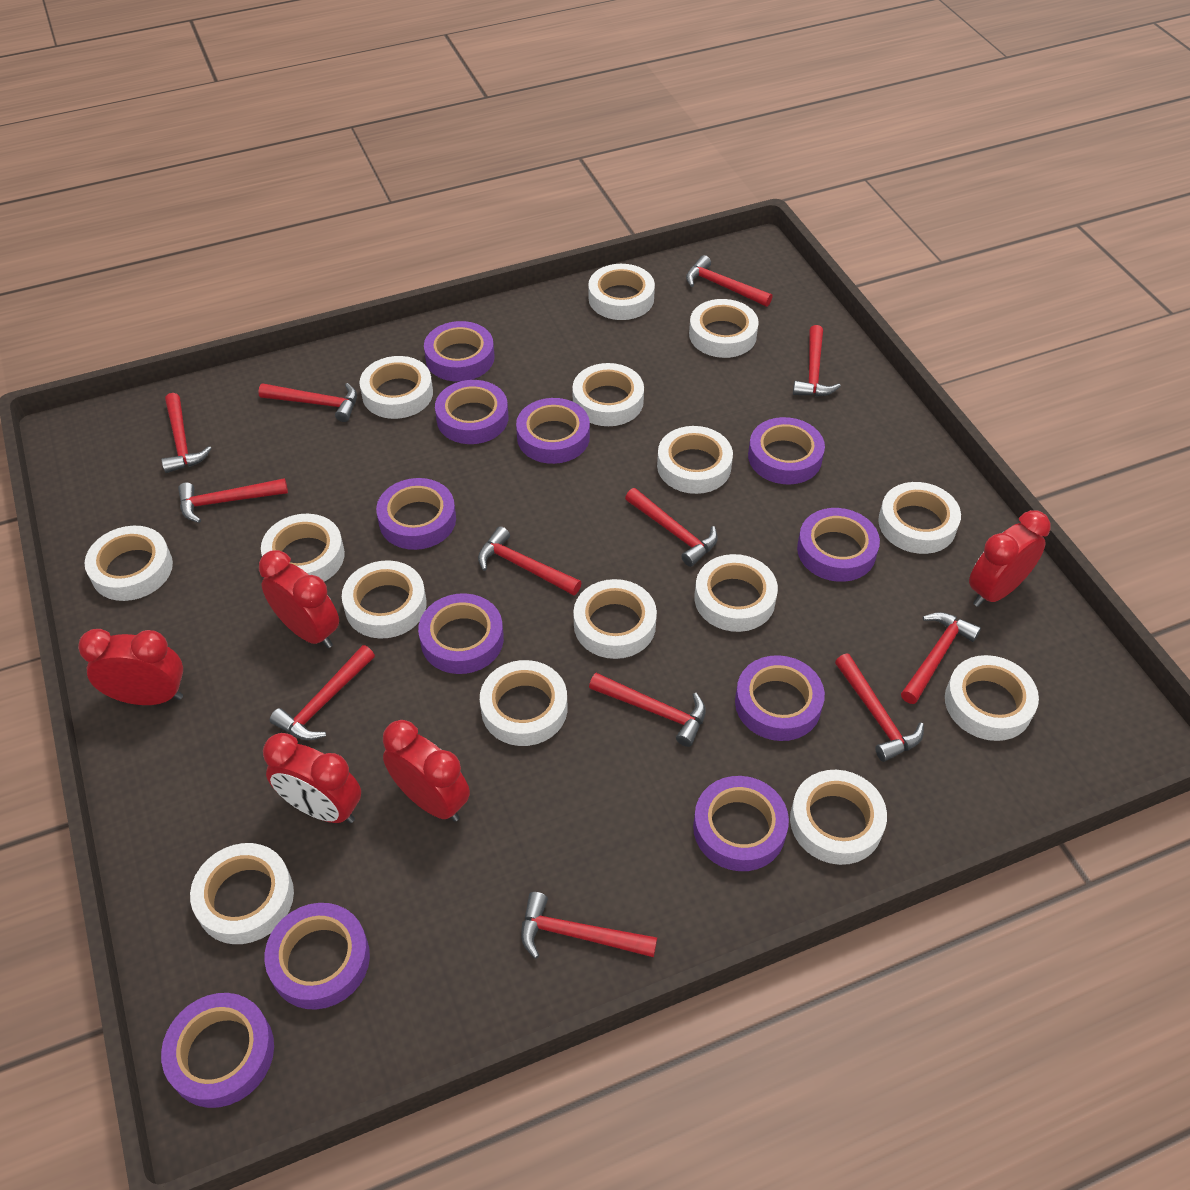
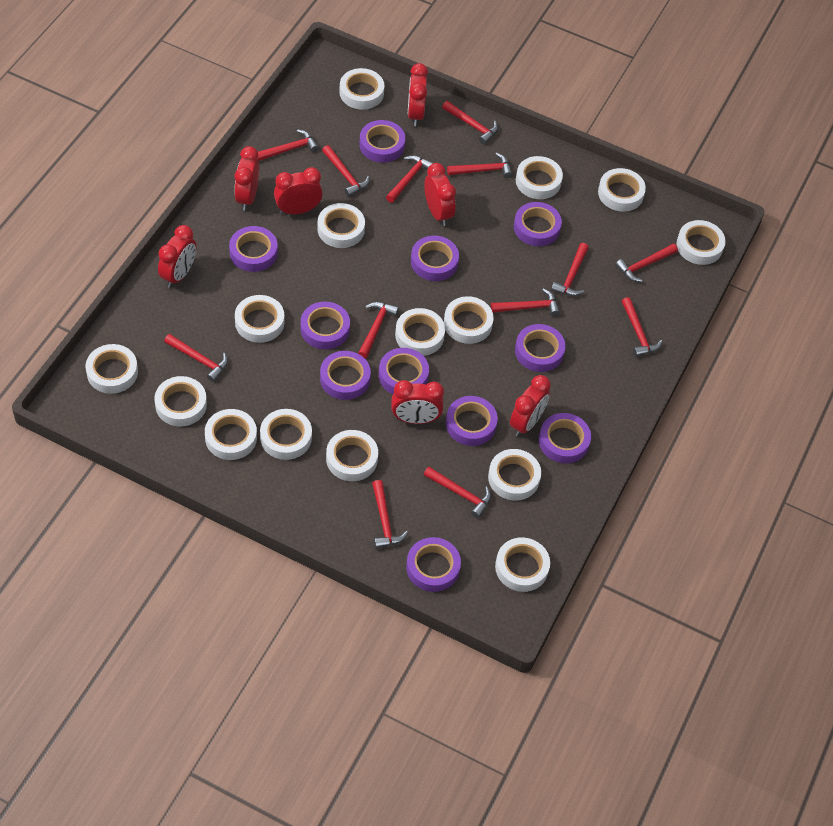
red clock: [78,629,183,705] [259,550,339,648] [263,733,361,823] [383,720,470,822] [969,510,1051,607] = 5 -> [158,225,196,288] [234,146,259,211] [274,167,323,214] [391,380,444,424] [408,63,428,126] [424,163,456,226] [510,375,551,437] = 7
red hammer: [161,393,212,473] [178,478,288,523] [258,383,357,422] [270,645,375,740] [478,526,582,595] [521,892,657,959] [589,673,706,747] [625,488,718,567] [686,255,773,307] [793,325,841,396] [835,654,924,762] [901,612,981,704] = 12 -> [164,334,228,382] [257,129,319,161] [322,145,370,197] [358,302,399,358] [372,480,408,549] [386,155,433,203] [424,467,491,518] [442,101,498,144] [447,153,513,178] [491,288,560,316] [551,243,589,296] [615,244,678,282] [622,297,663,357] = 13

